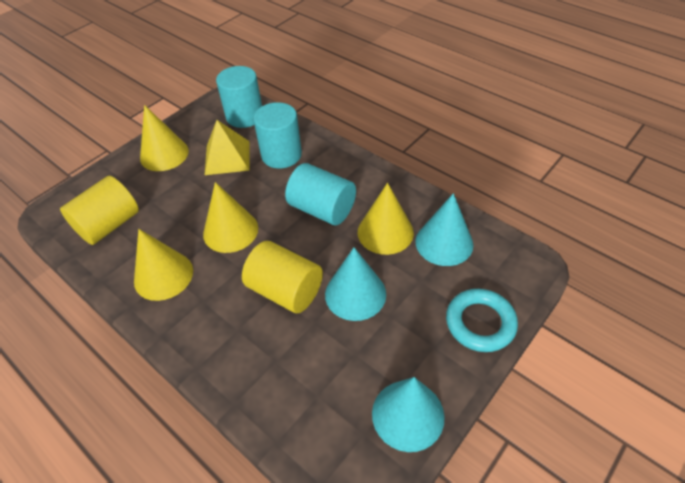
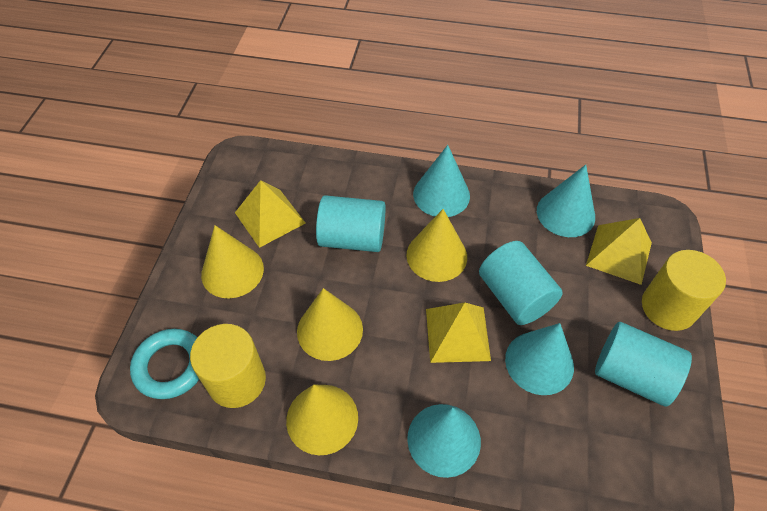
turquoise cone: [325,247,386,321] [372,377,445,452] [415,193,474,266] = 3 -> [407,404,481,478] [413,145,470,217] [505,323,574,395] [537,165,595,237] = 4
yellow pyramid: [205,120,249,175] = 1 -> [235,180,306,248] [426,302,491,363] [586,218,652,285] = 3

